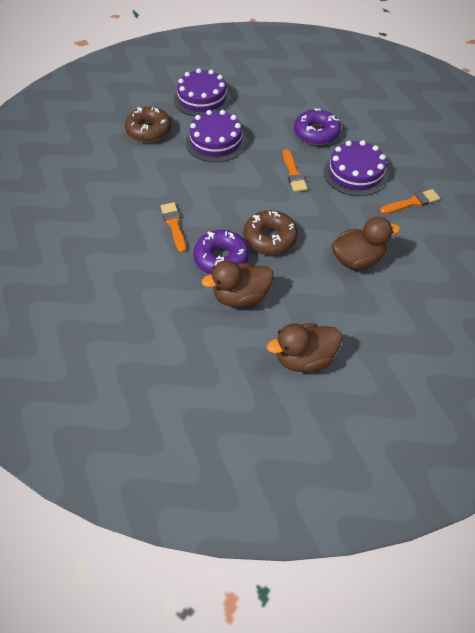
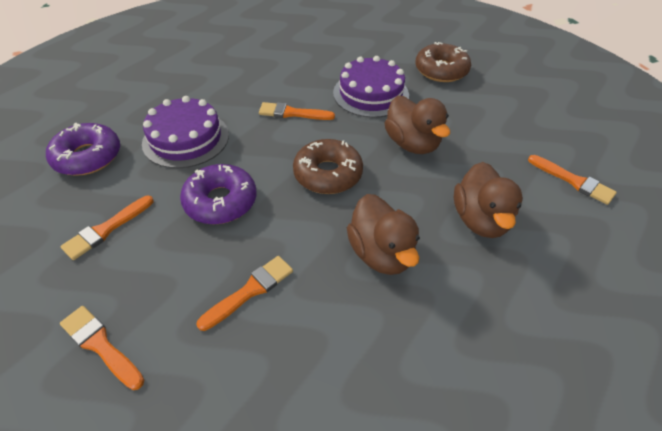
orange brush: [161,202,186,253] [283,149,307,192] [380,189,440,214] = 3 -> [60,196,154,260] [60,306,144,390] [196,256,293,331] [259,102,335,120] [528,155,617,205] = 5
purple cake: [173,68,231,116] [185,110,247,162] [323,140,389,196] = 3 -> [142,96,229,168] [333,56,409,118] = 2

